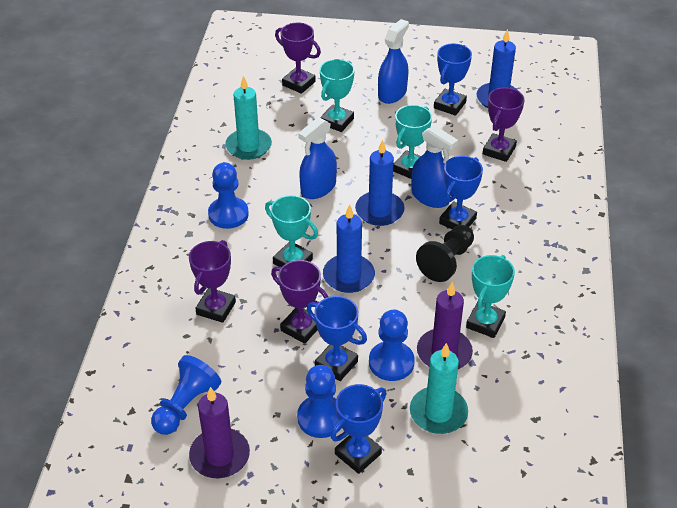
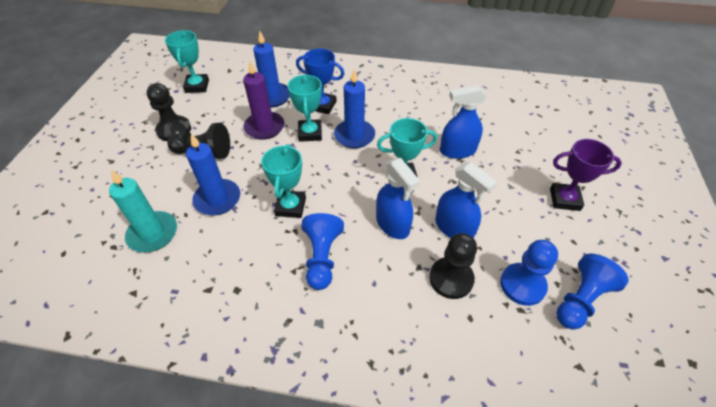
black pawn: [416,225,474,282] = 1 -> [147,83,191,141] [167,123,230,159] [429,233,477,299] = 3
blue pawn: [151,355,221,435] [208,162,249,229] [297,365,342,438] [369,310,415,381] = 4 -> [301,213,344,290] [500,240,558,306] [556,254,629,330] = 3
blue trophy: [307,296,367,381] [331,384,387,474] [434,43,472,116] [439,156,483,229] = 4 -> [296,49,344,114] = 1
purple candle: [189,387,250,478] [417,282,473,369] = 2 -> [243,61,284,140] = 1
purple trophy: [189,240,236,323] [271,260,329,344] [275,23,321,94] [483,87,525,162] = 4 -> [550,139,622,211] = 1
turquoise candle: [225,76,272,160] [410,343,468,434] = 2 -> [109,170,177,252] = 1

